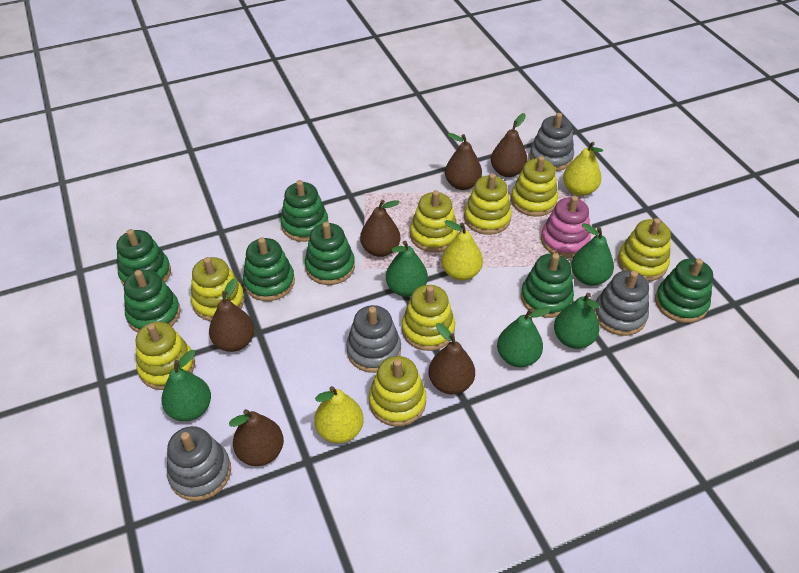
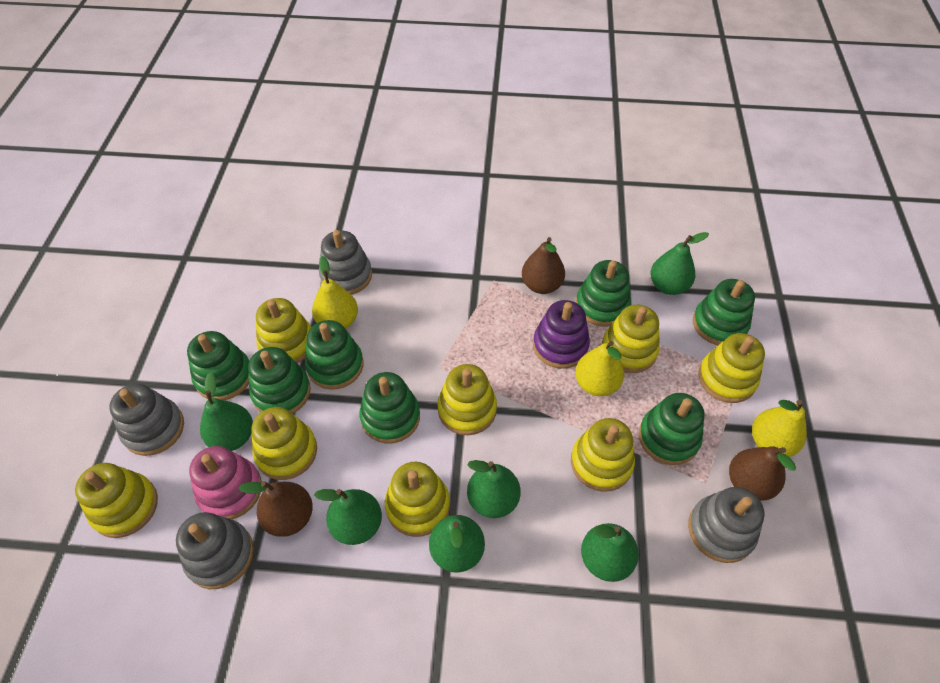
brown pear: [209,278,255,352] [229,409,284,466] [360,200,400,257] [429,323,475,394] [445,133,482,190] [491,113,528,177] = 6 -> [238,481,313,537] [522,237,565,294] [729,446,796,501] = 3
green pear: [161,350,211,421] [386,241,428,297] [497,308,551,367] [554,293,600,349] [571,223,614,286] = 5 -> [200,372,253,451] [314,489,382,545] [429,515,485,572] [467,460,520,518] [581,523,639,582] [651,232,709,295] = 6
purple stacking toy: none = 0 -> [533,300,590,369] = 1

